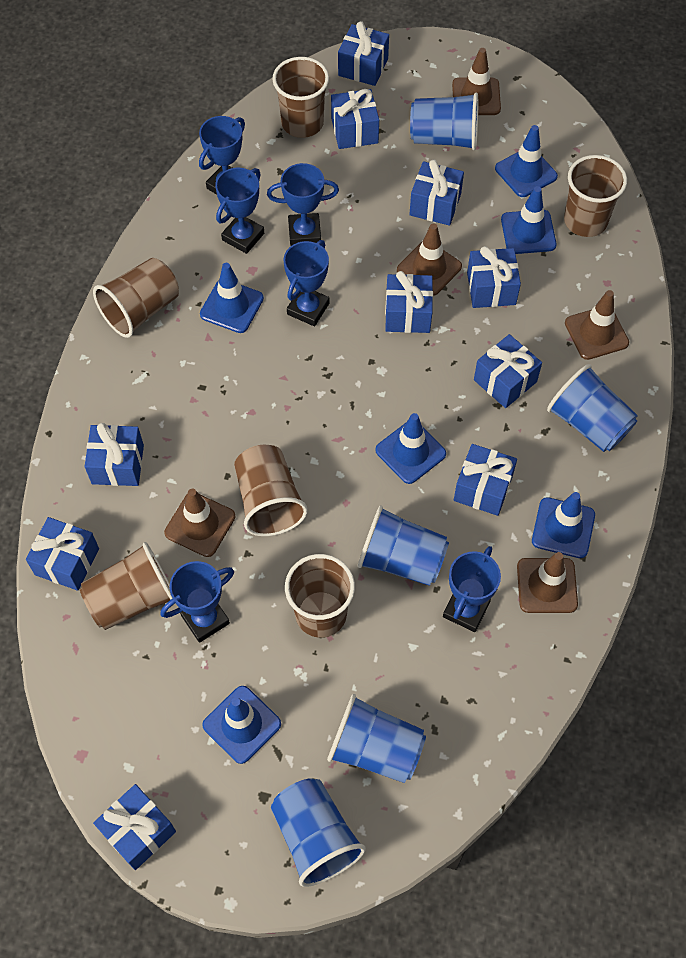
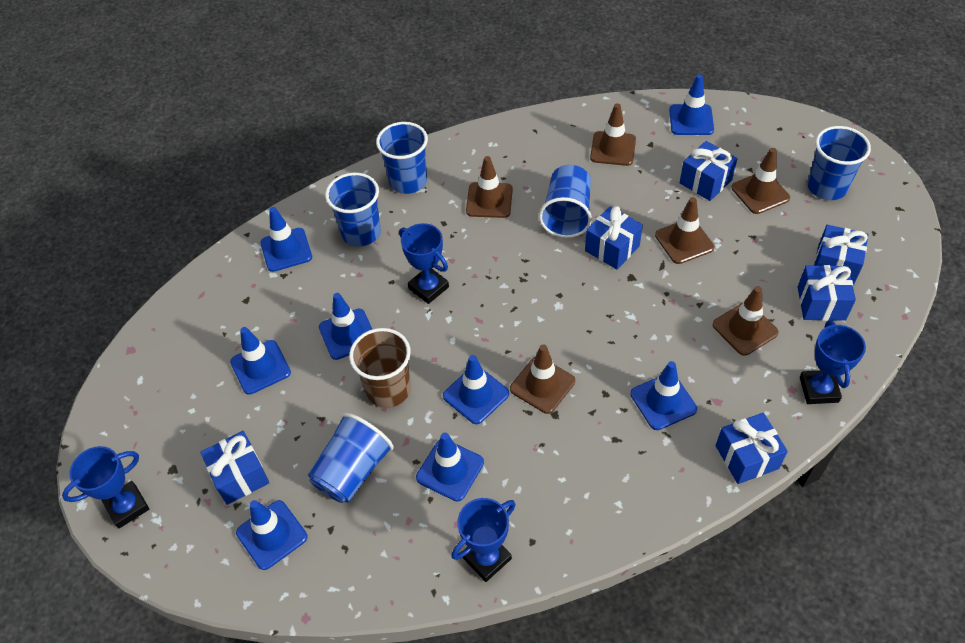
blue gift: [26,517,99,591] [85,423,144,486] [93,784,176,870] [331,89,379,149] [338,21,389,86] [385,271,433,333] [409,160,464,226] [454,444,517,516] [467,246,521,308] [474,334,542,408] = 10 -> [200,431,269,505] [585,206,643,270] [680,141,738,201] [715,413,788,484] [797,265,856,321] [814,225,869,285] = 6
blue traffic cone: [200,263,264,333] [202,686,281,764] [375,413,446,484] [495,125,558,197] [501,186,557,254] [532,492,595,558] = 6 -> [230,327,291,394] [236,500,307,570] [260,207,312,272] [319,293,372,360] [416,433,484,502] [443,355,509,424] [630,361,697,430] [669,74,714,135] = 8
blue trophy: [161,561,234,643] [199,116,245,195] [215,168,264,254] [267,163,339,246] [283,240,329,326] [443,546,501,632] = 6 -> [62,446,149,528] [399,223,449,304] [452,498,516,582] [800,320,866,404] = 4
brown cup: [80,542,173,630] [93,258,179,338] [234,445,308,536] [272,57,329,138] [285,554,355,638] [564,155,627,237] = 6 -> [349,328,411,408] = 1
brown traffic cone: [164,489,235,557] [397,224,462,296] [452,48,501,115] [517,552,578,613] [565,290,629,360] = 5 -> [466,156,513,218] [510,344,575,414] [590,103,636,166] [655,197,714,264] [713,286,779,356] [732,148,790,214] = 6

